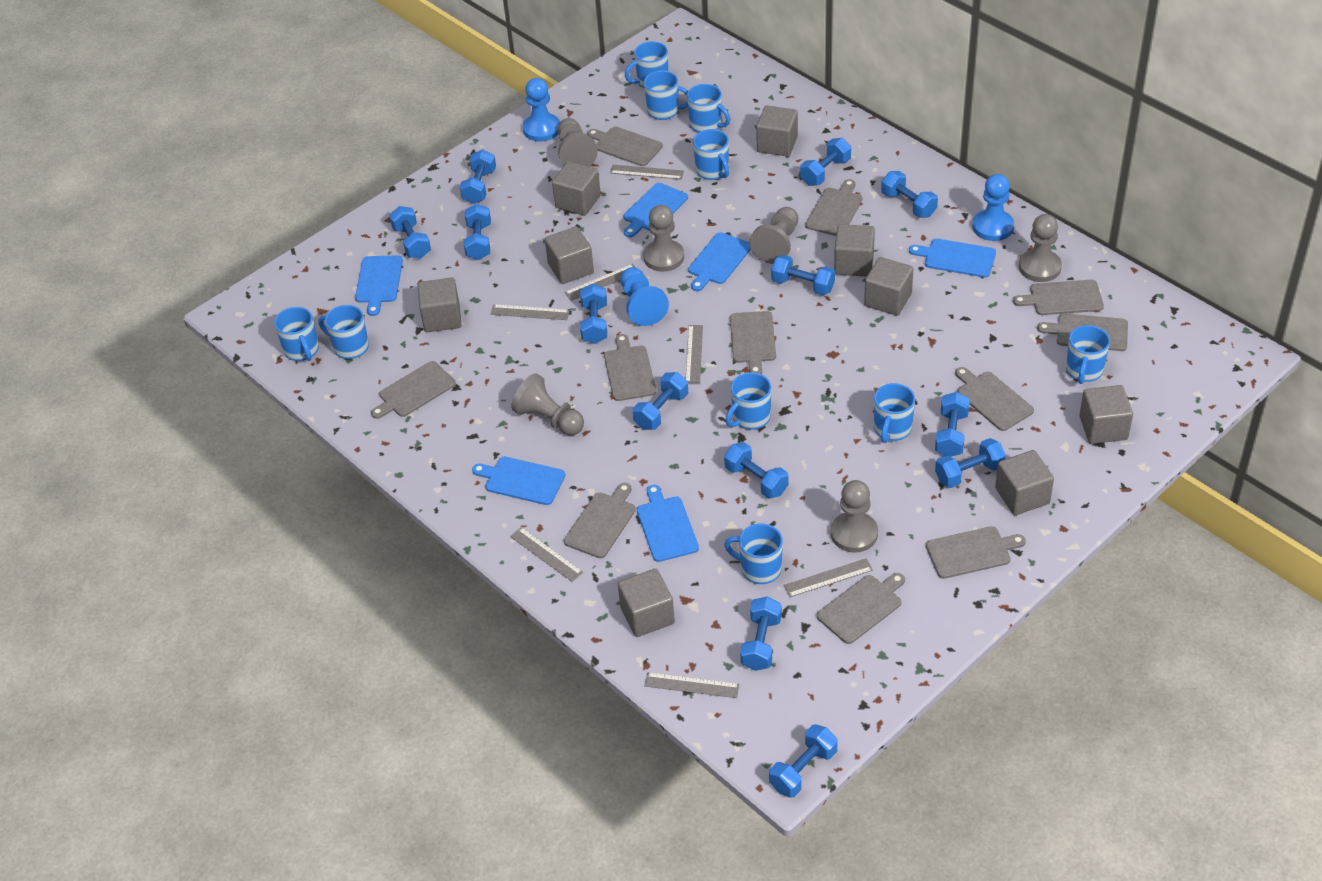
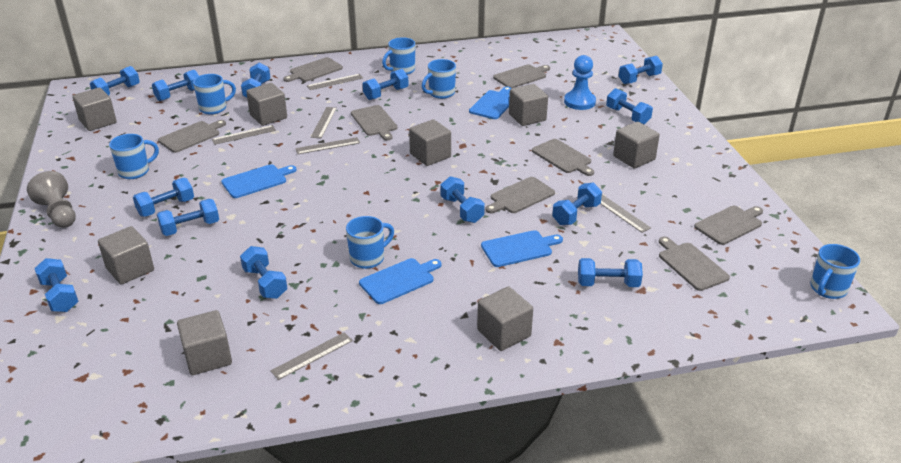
blue cutting board: [355,255,403,316] [472,457,565,505] [623,183,688,237] [637,485,699,562] [688,232,751,291] [909,238,996,278] = 6 -> [221,164,297,198] [359,258,442,304] [469,87,512,119] [481,230,563,267] = 4
blue mug: [274,307,319,361] [319,305,369,359] [625,41,668,89] [644,71,688,120] [687,84,730,133] [693,129,729,180] [724,523,783,584] [725,373,771,430] [874,383,915,443] [1066,325,1110,384] = 10 -> [109,134,159,179] [193,74,236,115] [346,216,394,269] [382,37,415,75] [422,59,456,99] [810,244,860,299] = 6
blue pawn: [523,78,560,142] [620,267,669,326] [972,174,1014,241] = 3 -> [564,55,596,110] = 1
grey cube: [417,278,462,333] [545,226,594,284] [552,161,601,216] [618,568,675,637] [756,105,798,157] [834,224,875,276] [864,257,914,316] [995,450,1054,515] [1079,385,1133,444] = 9 -> [72,88,117,131] [98,226,154,285] [177,310,232,375] [246,83,287,126] [409,119,451,166] [477,286,533,351] [509,84,548,126] [613,122,660,169] = 8
grey cutting board: [371,361,456,419] [564,483,636,558] [587,126,663,166] [604,334,656,401] [730,311,776,374] [805,179,862,236] [817,573,905,644] [926,526,1026,579] [955,367,1034,431] [1013,280,1104,315] [1037,313,1128,351] = 11 -> [158,120,226,153] [283,57,343,82] [351,105,397,140] [485,177,555,213] [493,64,550,88] [532,139,594,176] [659,237,730,291] [694,206,763,245] = 8
grey pawn: [511,373,584,436] [558,118,598,166] [643,205,684,272] [749,207,798,264] [831,480,878,553] [1019,214,1062,282] = 6 -> [27,171,76,228] = 1
grey ruler: [491,304,570,320] [510,527,583,582] [564,264,635,301] [610,165,684,180] [644,672,740,698] [686,325,703,383] [784,558,873,597] = 7 -> [212,125,276,145] [270,332,353,380] [295,137,360,154] [307,74,363,90] [311,107,337,138] [601,195,651,233] = 6

